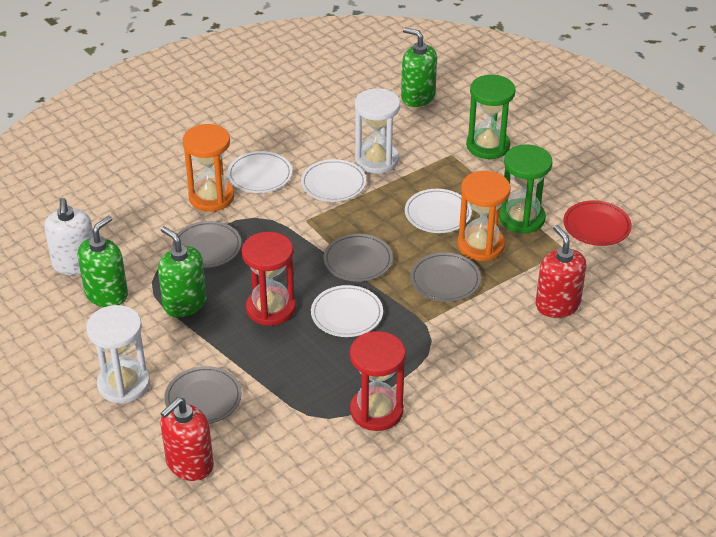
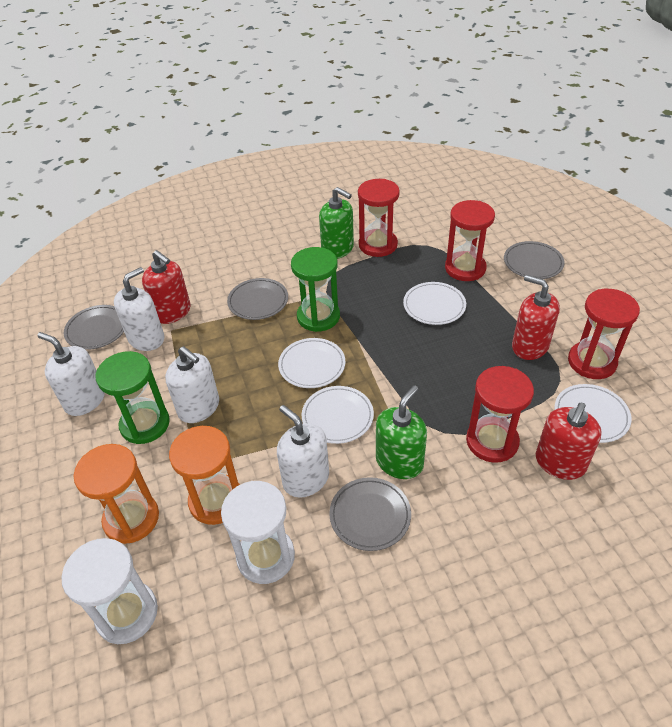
green soap dispenser: [78,215,128,307] [158,226,206,317] [401,27,437,107] = 3 -> [319,187,354,259] [376,385,427,479] = 2
red hourglass: [242,232,296,326] [350,331,406,431] = 2 -> [358,179,400,257] [445,200,495,281] [466,366,534,463] [568,289,640,379] = 4
red plate: [563,200,632,246] = 1 -> none = 0
red soap dispenser: [160,397,214,481] [535,225,587,318] = 2 -> [142,250,191,324] [512,275,560,360] [536,403,602,480] = 3
white soap dispenser: [44,198,93,275] = 1 -> [37,332,105,416] [114,267,164,351] [165,346,219,423] [277,405,329,498] = 4

